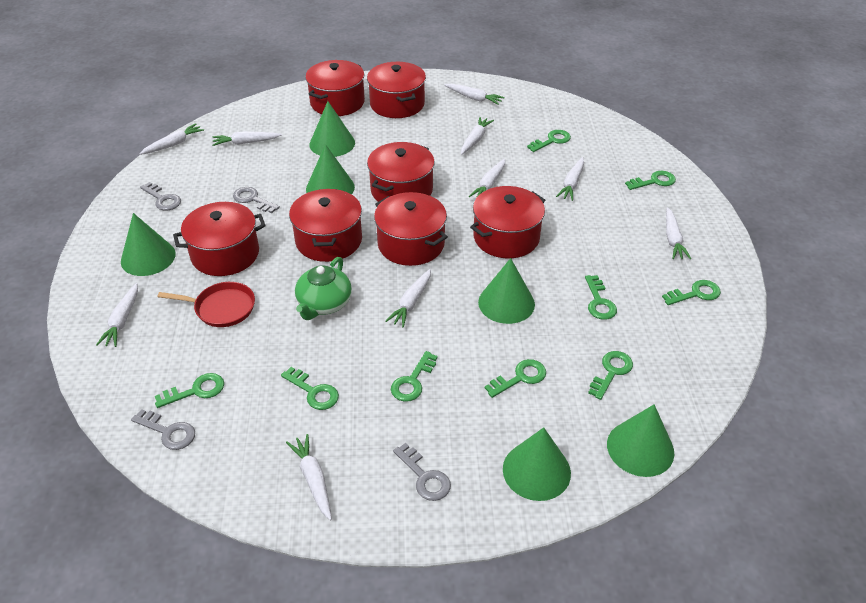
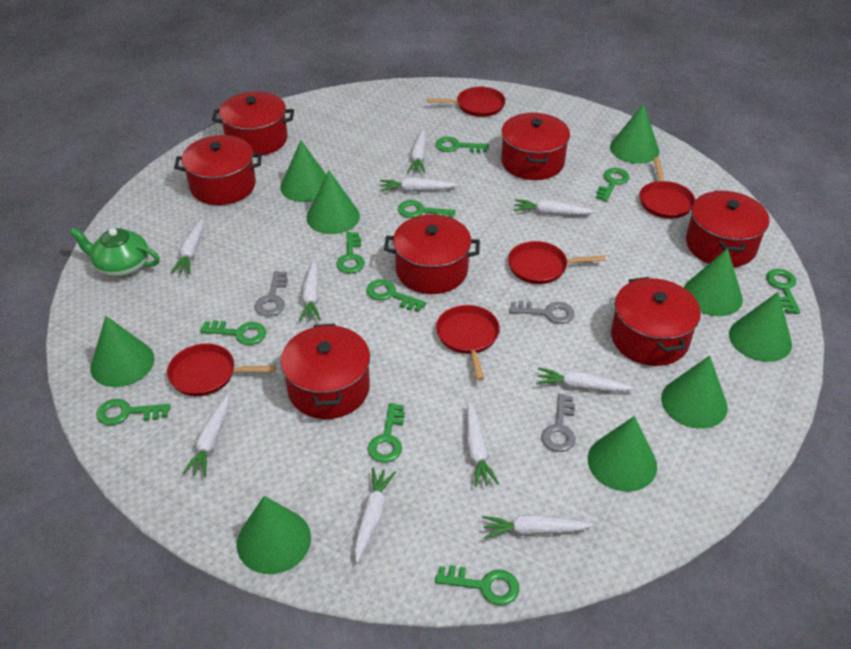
green cone: [121,213,176,276] [306,144,355,194] [309,101,355,157] [478,258,535,324] [503,427,571,501] [607,404,674,477] = 6 -> [90,316,155,387] [237,496,311,574] [280,140,326,202] [307,171,360,234] [588,416,657,492] [610,103,659,164] [661,355,728,429] [684,248,743,316] [729,292,792,362] = 9
green key: [155,373,224,408] [281,367,339,410] [391,351,438,402] [485,359,546,398] [527,130,571,152] [585,275,617,320] [588,351,633,400] [625,171,676,190] [662,280,721,305] = 9 -> [96,399,170,425] [200,320,266,345] [336,232,365,273] [367,279,426,312] [368,403,405,463] [398,200,456,218] [435,137,489,153] [435,565,520,606] [596,168,629,202] [766,269,801,314] = 10
grey key: [131,409,195,450] [140,182,181,211] [233,187,280,213] [393,443,451,501] = 4 -> [255,271,288,317] [509,301,575,324] [542,394,576,452] = 3
red pan: [157,282,255,327] = 1 -> [167,343,276,396] [427,87,506,117] [436,305,500,381] [508,241,606,284] [640,157,695,219] = 5

